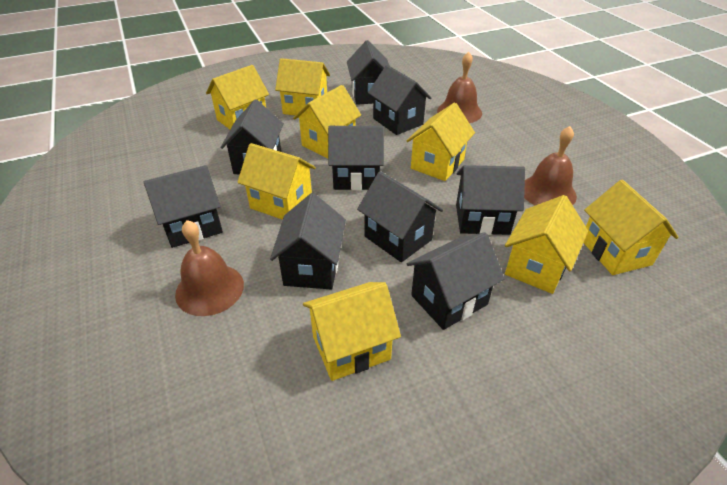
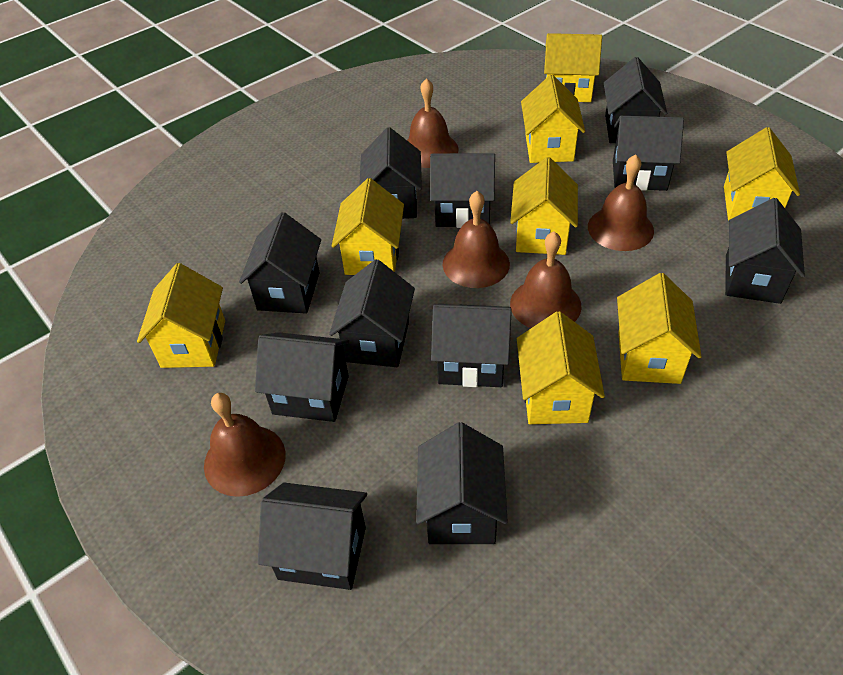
black house: [143,165,223,248] [220,100,284,174] [270,193,346,289] [328,126,384,190] [347,40,390,105] [357,171,443,262] [368,65,432,135] [407,232,505,330] [456,165,525,235] = 9 -> [239,212,321,314] [255,332,349,422] [258,483,367,590] [329,259,415,367] [359,127,422,219] [416,422,508,544] [430,153,495,228] [431,304,512,387] [604,57,667,143] [613,116,684,191] [725,198,805,304] = 11
brown bell: [175,220,244,316] [437,52,482,123] [524,126,577,205] = 3 -> [204,393,286,497] [407,78,458,168] [443,191,510,288] [510,231,582,328] [588,154,654,251] = 5

